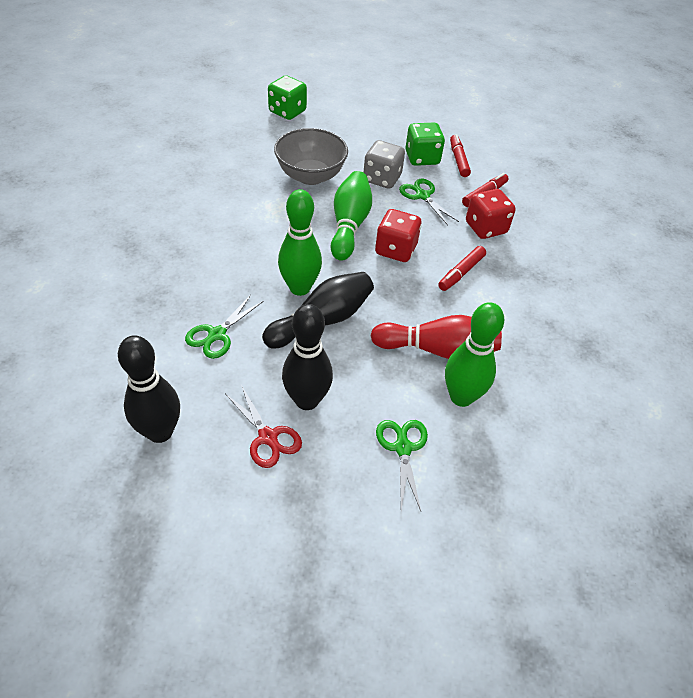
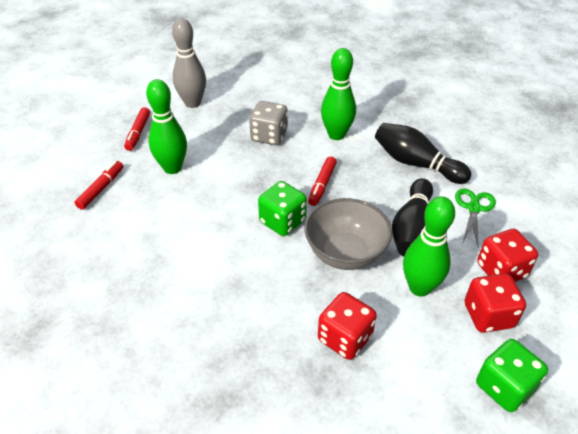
black bowling pin: [118,335,180,443] [262,272,374,349] [282,304,333,410] = 3 -> [375,123,471,184] [392,178,433,257] = 2
green scissors: [185,295,264,359] [376,420,428,511] [399,179,459,225] = 3 -> [455,188,496,248] = 1
grey bowling pin: none = 0 -> [172,18,206,108] = 1
red bowling pin: [371,315,502,359] = 1 -> none = 0
red dice: [375,209,422,262] [466,189,516,239] = 2 -> [318,292,377,360] [465,273,526,333] [477,229,538,282] = 3
red scissors: [225,385,302,468] = 1 -> none = 0

